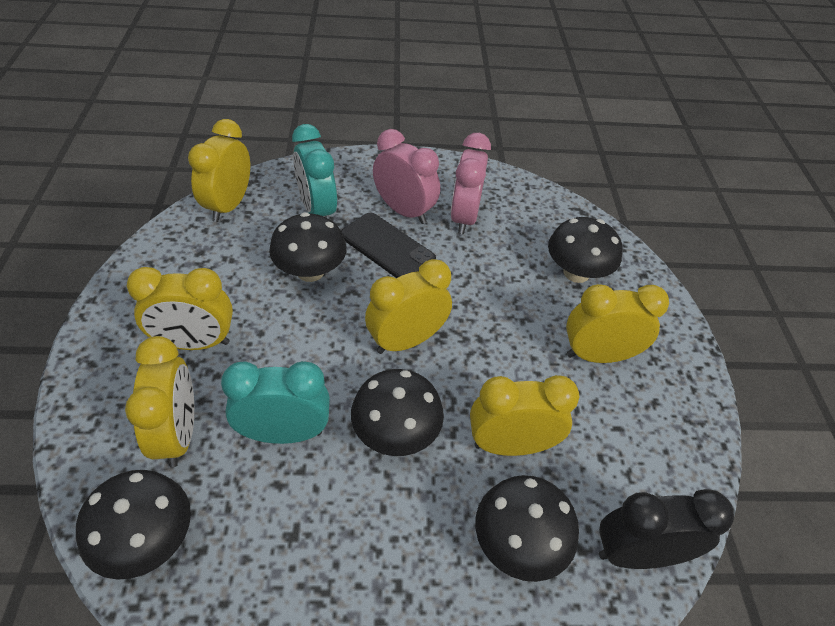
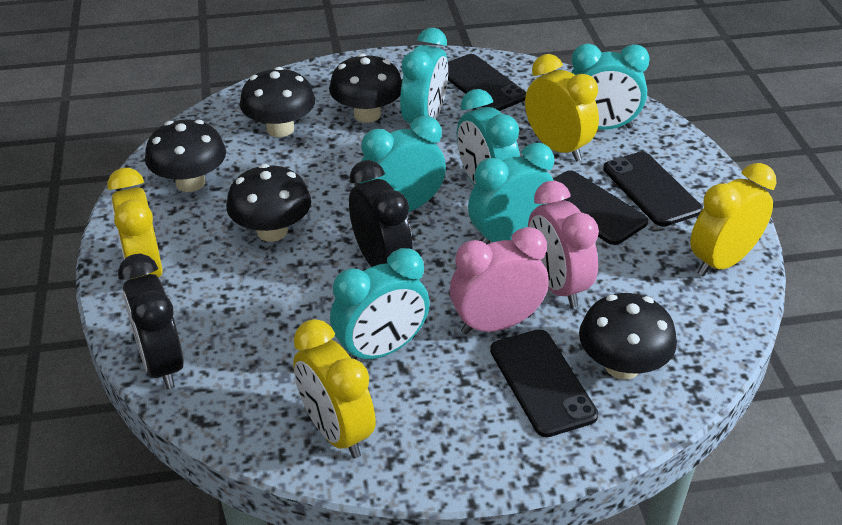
black clock: [599,489,734,569] = 1 -> [118,254,184,389] [349,160,412,267] = 2
black phone: [341,212,436,278] = 1 -> [448,54,526,111] [490,329,598,437] [553,170,648,245] [603,152,703,227] = 4
turquoise clock: [221,361,330,444] [292,124,337,218] = 2 -> [330,248,430,359] [359,116,446,212] [400,28,448,123] [457,89,520,186] [468,143,554,244] [571,43,650,130] = 6
yellow clock: [125,336,194,467] [127,267,233,350] [188,119,250,222] [365,259,452,354] [470,375,579,456] [566,284,669,363] = 6 -> [107,168,163,279] [293,319,376,458] [525,54,599,161] [690,163,776,276] = 4

